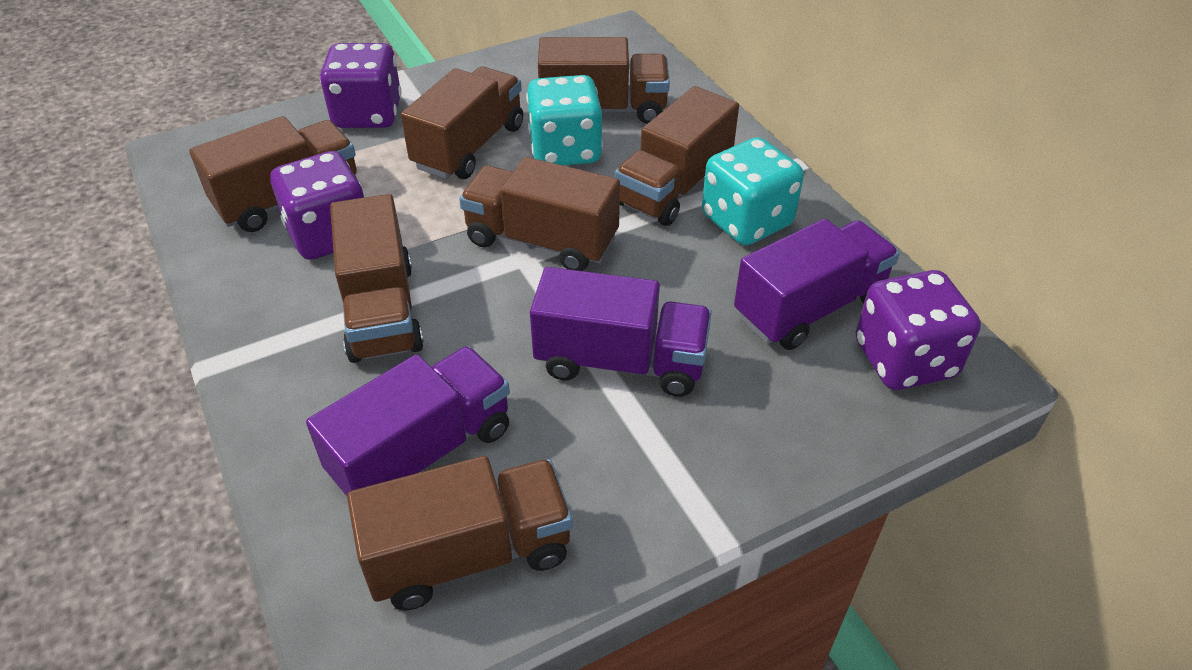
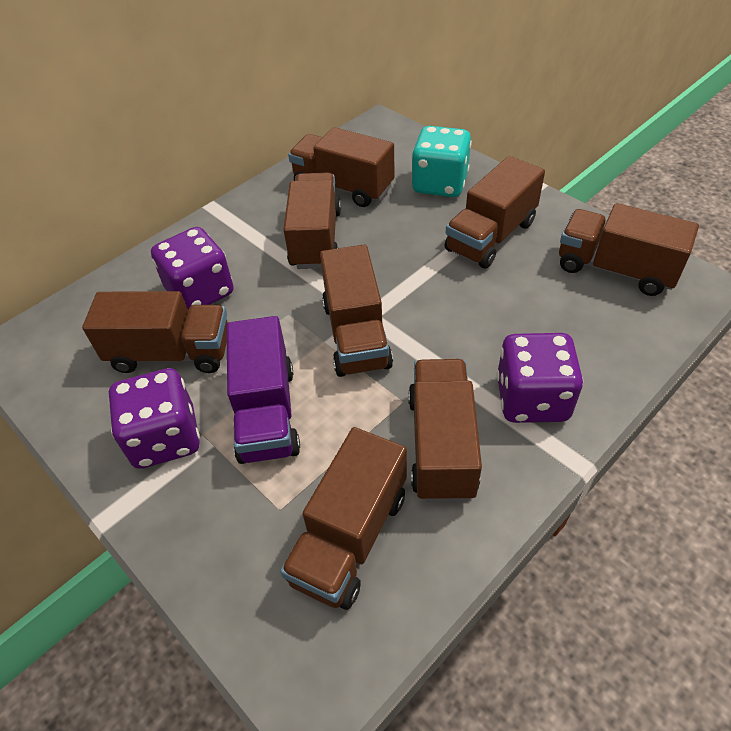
brown truck: [189,116,357,232] [330,194,424,363] [347,456,573,610] [401,67,523,179] [459,157,620,271] [538,37,670,124] [615,86,739,226] = 7 -> [82,291,228,373] [280,427,407,610] [283,173,341,269] [288,127,395,207] [320,245,393,377] [408,359,482,502] [445,156,545,268] [559,203,699,296] = 8
purple truck: [306,346,510,497] [530,267,712,397] [734,219,900,350] = 3 -> [226,316,300,464] = 1
turquoise dice: [526,75,603,165] [702,137,804,245] = 2 -> [412,126,472,197] = 1

